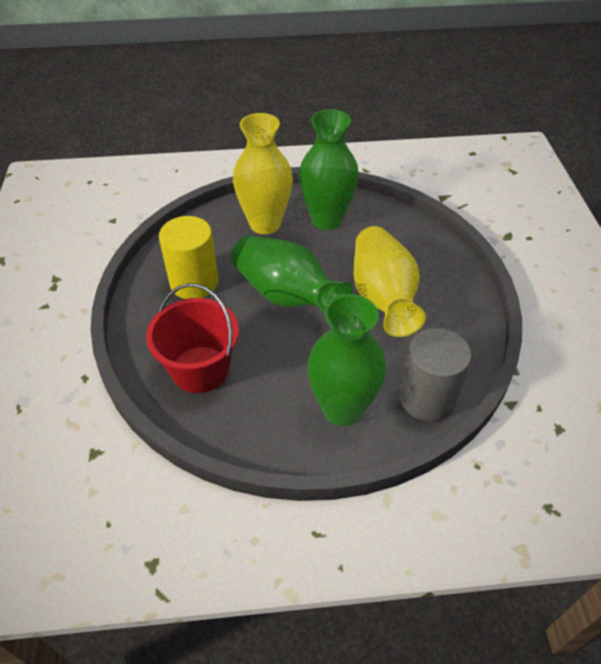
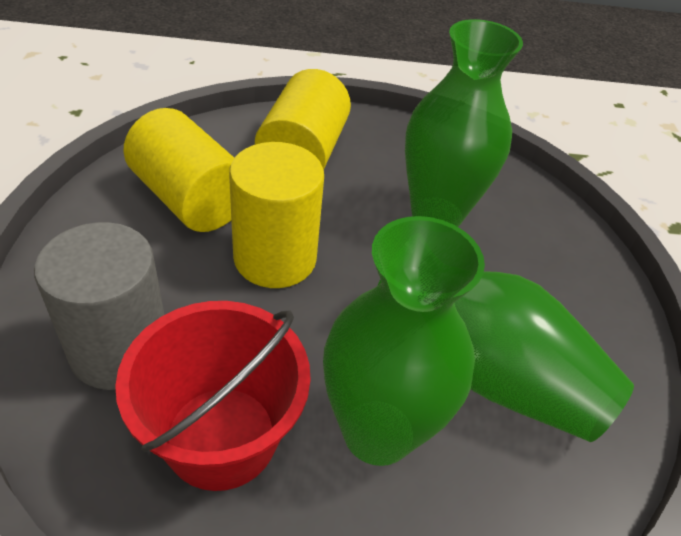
yellow cylinder: [159,216,218,299] = 1 -> [123,108,234,232] [229,142,324,288] [255,69,351,170] = 3
yellow vase: [233,113,293,234] [354,226,426,337] = 2 -> none = 0

